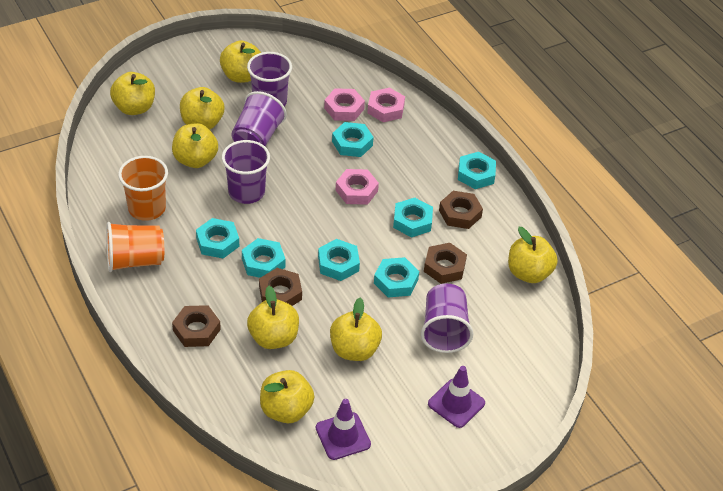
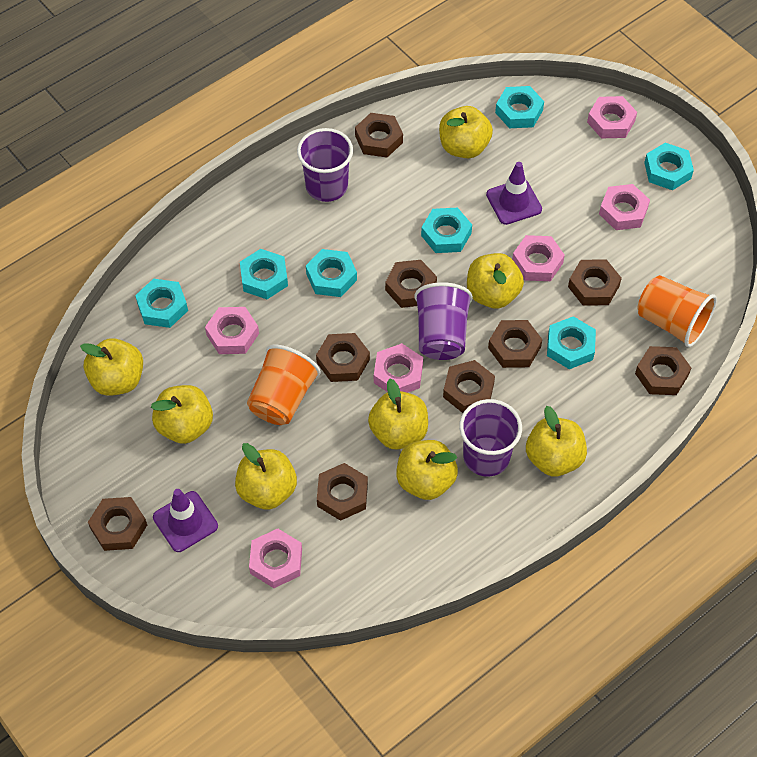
brown nut: [172,305,221,347] [259,268,302,306] [424,243,467,284] [439,191,483,229] = 4 -> [88,497,147,551] [316,333,370,382] [317,463,368,521] [355,113,403,157] [385,260,437,308] [443,360,495,413] [488,320,542,368] [568,259,622,306] [635,346,691,395] = 9
pink nut: [324,88,365,121] [336,169,379,205] [367,87,405,122] = 3 -> [205,307,259,354] [249,528,302,588] [374,343,423,393] [512,235,565,281] [587,96,637,138] [599,184,650,230] = 6
purple cup: [222,140,270,204] [231,91,287,146] [247,52,292,106] [421,284,473,353] = 4 -> [297,128,353,202] [414,282,473,360] [459,399,522,477] = 3

